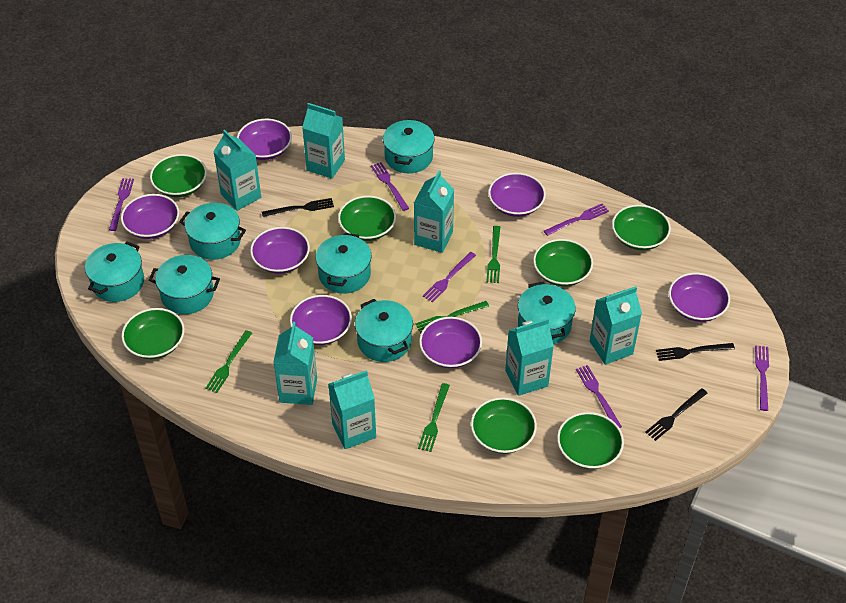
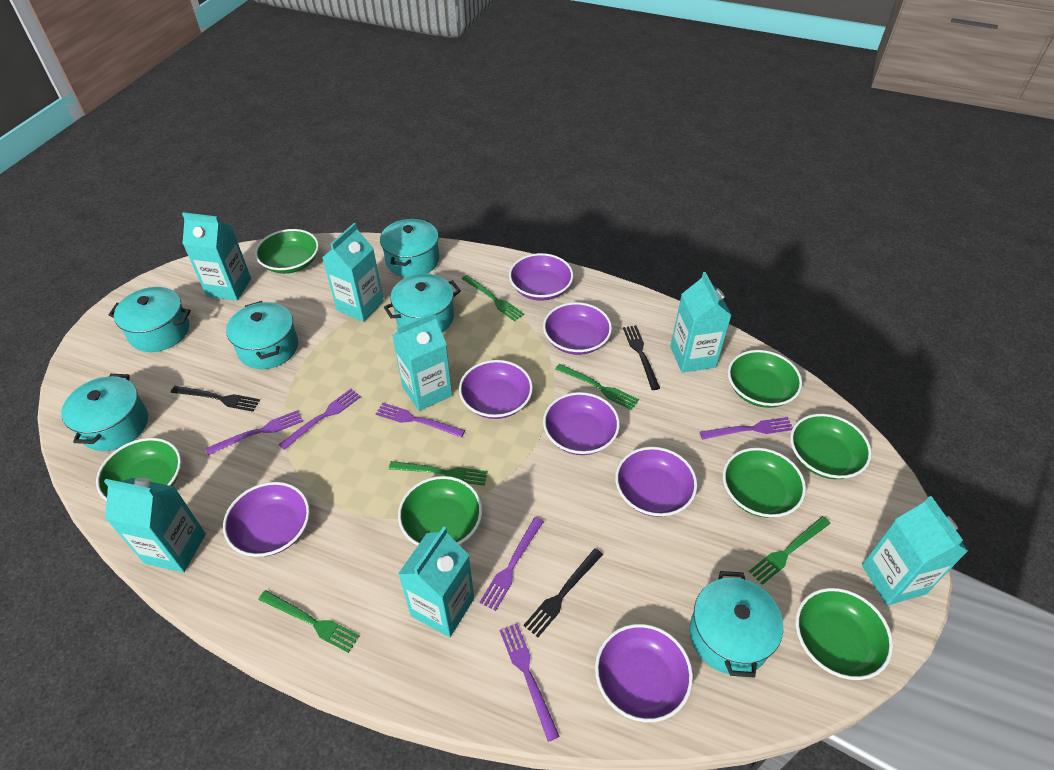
green fork: [205,330,252,393] [415,301,489,333] [418,383,450,452] [486,226,500,283] = 4 -> [258,590,359,653] [389,461,488,486] [462,275,524,321] [556,364,639,410] [749,516,831,585] = 5
turquoise pot: [85,241,144,302] [149,255,220,314] [179,203,246,260] [316,233,372,294] [355,299,413,362] [383,119,435,173] [518,282,576,344] = 7 -> [61,374,148,451] [108,287,191,352] [226,301,298,369] [380,218,439,277] [384,274,461,332] [689,571,783,678] = 6

